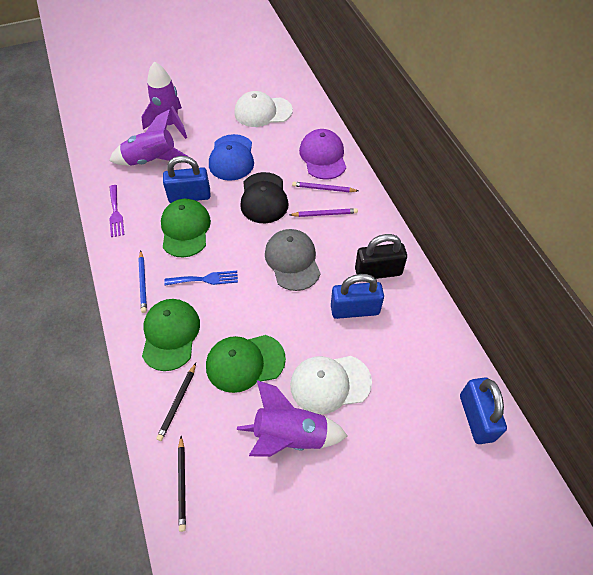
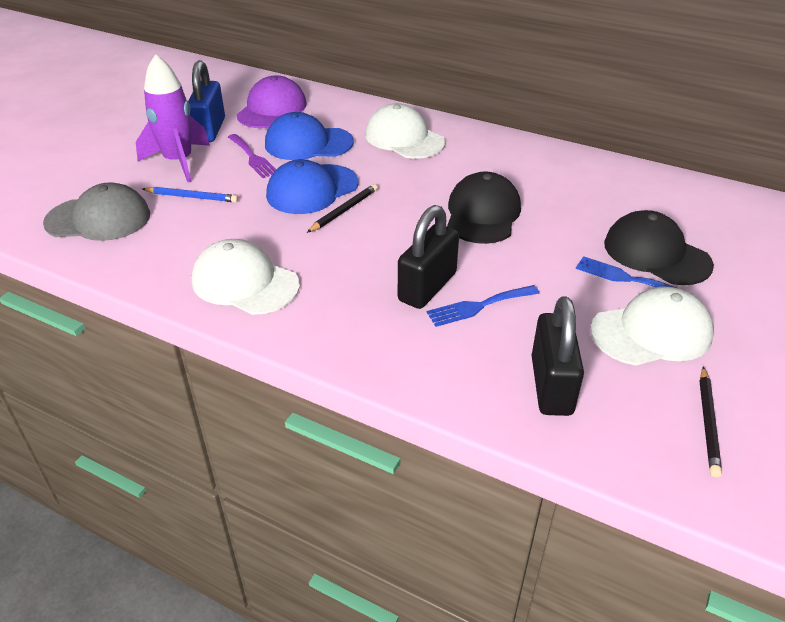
black cap: [240,172,289,223] = 1 -> [447,172,521,244] [604,210,714,285] = 2
black padlock: [355,234,407,279] = 1 -> [398,205,459,309] [532,296,584,416] = 2
blue cap: [209,134,254,181] = 1 -> [265,112,354,160] [266,159,359,214] = 2
blue fork: [164,271,238,285] = 1 -> [427,285,539,327] [576,256,692,294] = 2
blue padlock: [163,156,211,203] [331,274,384,319] [460,377,507,444] = 3 -> [188,60,225,142] = 1
green cap: [142,299,200,371] [161,199,211,257] [206,335,286,393] = 3 -> none = 0
purple pencil: [290,208,358,217] [292,182,358,192] = 2 -> none = 0
purple rocket: [109,109,191,166] [141,61,187,139] [237,380,348,457] = 3 -> [136,54,210,182] = 1
white cap: [234,91,293,127] [290,356,372,414] = 2 -> [192,239,300,315] [365,104,446,159] [590,286,714,366] = 3

